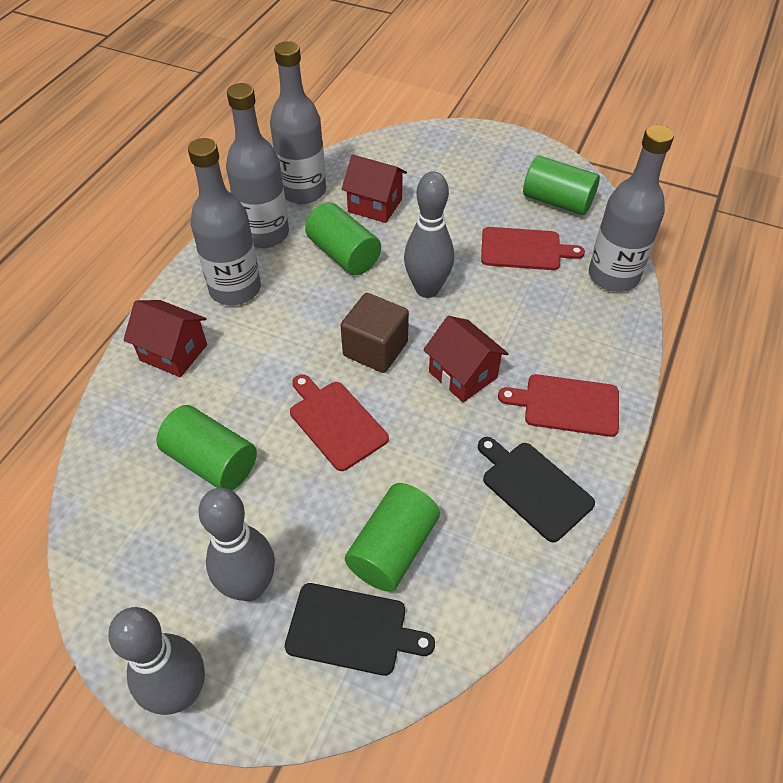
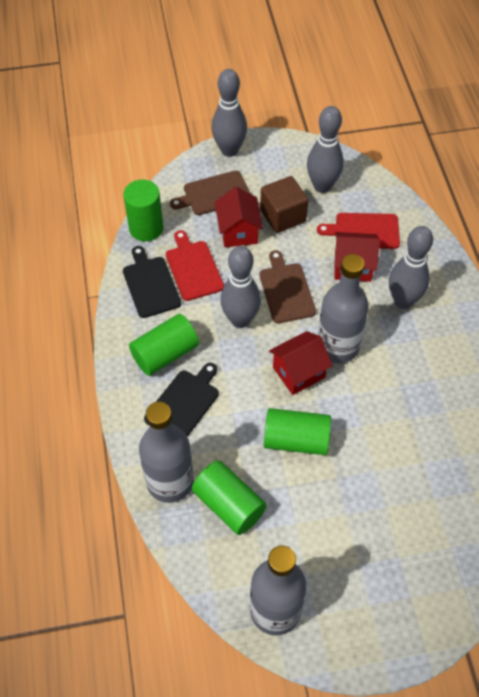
brown cutting board: none = 0 -> [170,171,250,215] [259,250,316,323] = 2
grey bottle: [188,138,261,305] [226,83,289,248] [270,41,326,204] [589,125,674,292] = 4 -> [139,402,194,503] [250,545,307,636] [317,254,369,363] = 3
grey bowling pin: [108,607,205,715] [198,488,275,601] [404,171,454,298] = 3 -> [211,69,247,157] [220,246,261,328] [307,106,344,193] [389,226,433,309] = 4
red cutting board: [290,374,389,471] [481,227,585,270] [498,374,619,437] = 3 -> [166,230,224,301] [317,213,400,249] = 2

